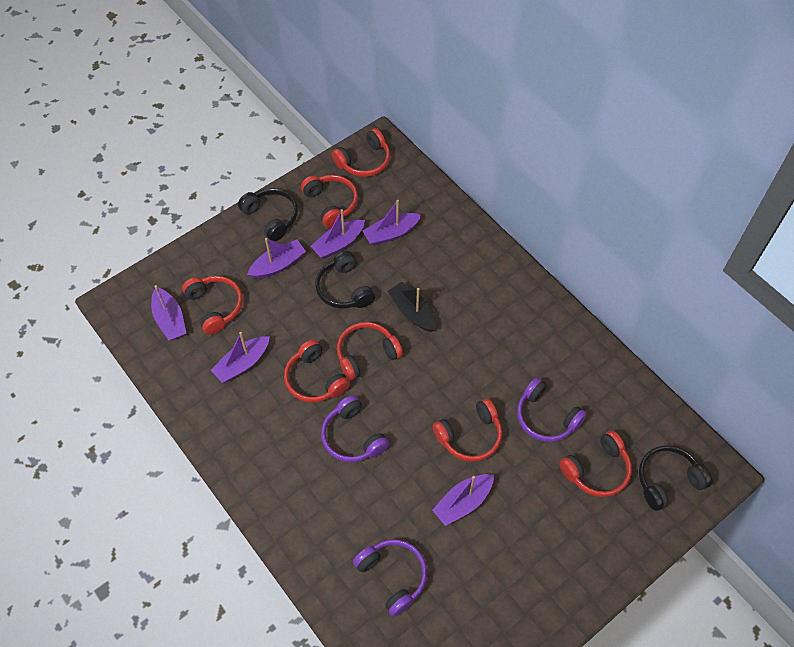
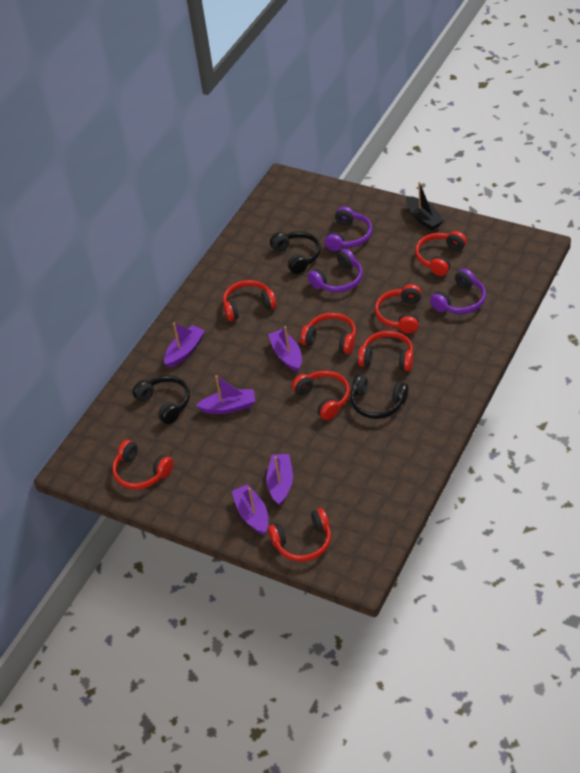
purple boat: [151,285,186,341] [211,332,270,383] [247,238,306,279] [310,209,365,259] [363,200,421,246] [432,474,494,526] = 6 -> [164,323,205,368] [196,375,255,414] [232,484,268,535] [266,454,293,506] [268,326,302,372] = 5
red headphones: [182,276,243,335] [284,339,350,403] [301,175,358,228] [332,128,390,177] [337,322,403,380] [433,398,502,462] [559,431,632,497] = 7 -> [112,440,173,490] [223,280,276,321] [268,508,331,562] [292,370,350,420] [300,312,356,354] [358,331,413,371] [375,284,421,333] [415,231,467,276] = 8

